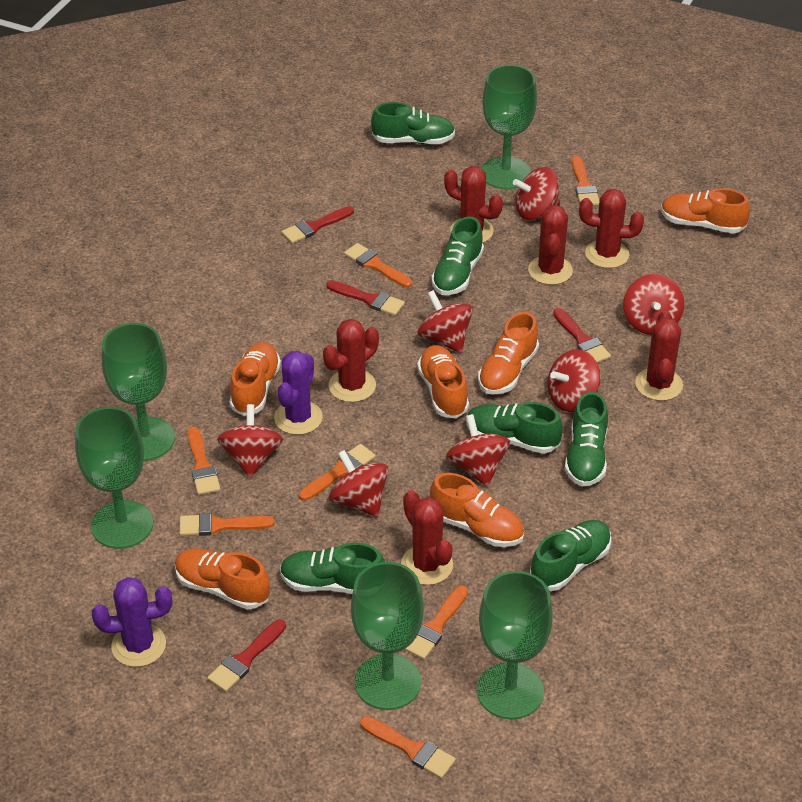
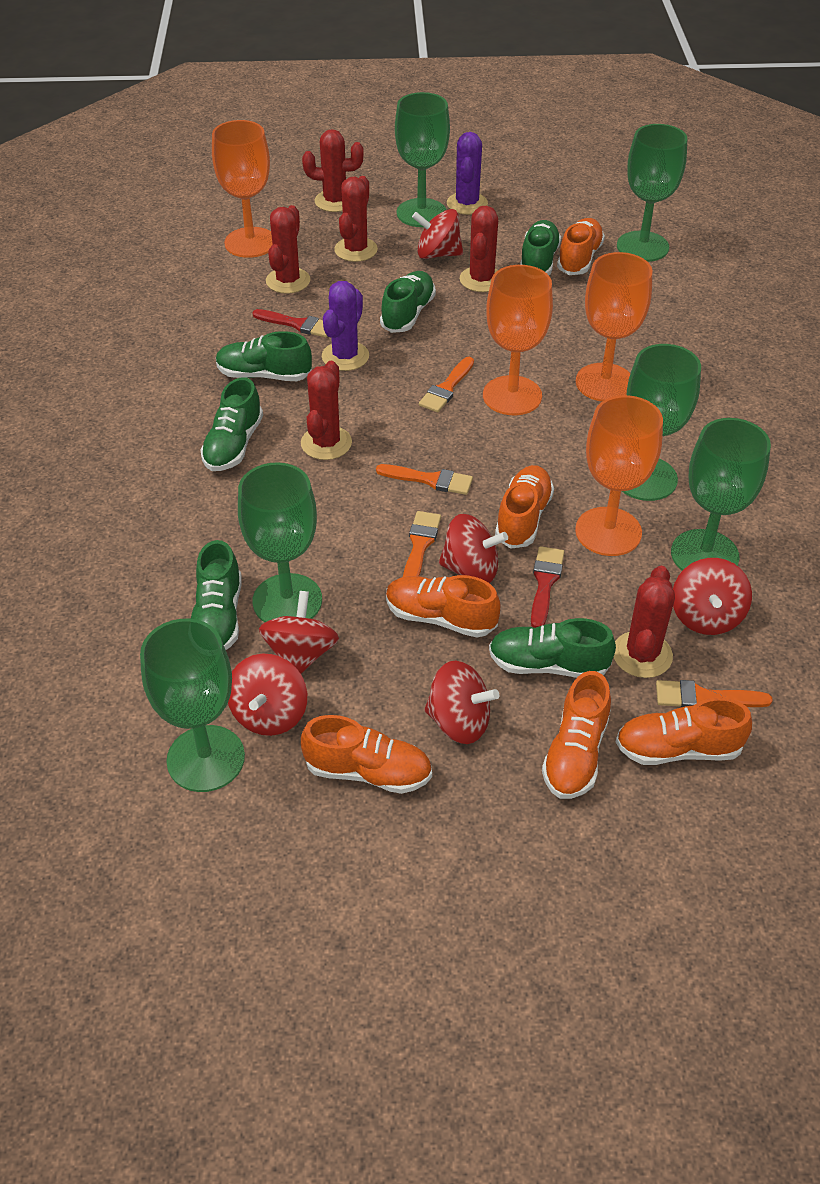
green goblet: [75,407,153,549] [102,323,175,461] [351,562,424,710] [477,571,553,719] [481,65,537,189] = 5 -> [140,619,245,792] [238,462,322,622] [395,92,450,227] [617,124,687,262] [622,344,701,501] [671,418,771,571] = 6
orange brush: [179,513,275,536] [188,427,220,495] [299,444,376,501] [344,243,412,288] [360,716,456,779] [404,585,468,660] [572,156,599,206] = 7 -> [376,464,473,495] [403,511,441,577] [419,357,474,412] [656,680,773,707] = 4
orange goblet: none = 0 -> [212,120,273,258] [483,265,553,415] [575,252,652,401] [575,395,663,556] = 4
red brush: [208,619,286,692] [281,206,354,244] [326,280,405,316] [553,308,611,363] = 4 -> [252,309,327,338] [531,546,564,628] = 2
red spinning top: [217,404,283,477] [329,450,389,517] [418,290,473,353] [446,414,510,487] [513,167,560,220] [548,349,601,412] [623,274,684,335] = 7 -> [228,654,307,736] [259,591,339,674] [412,209,463,259] [424,661,499,744] [439,514,508,583] [673,558,752,635] = 6

